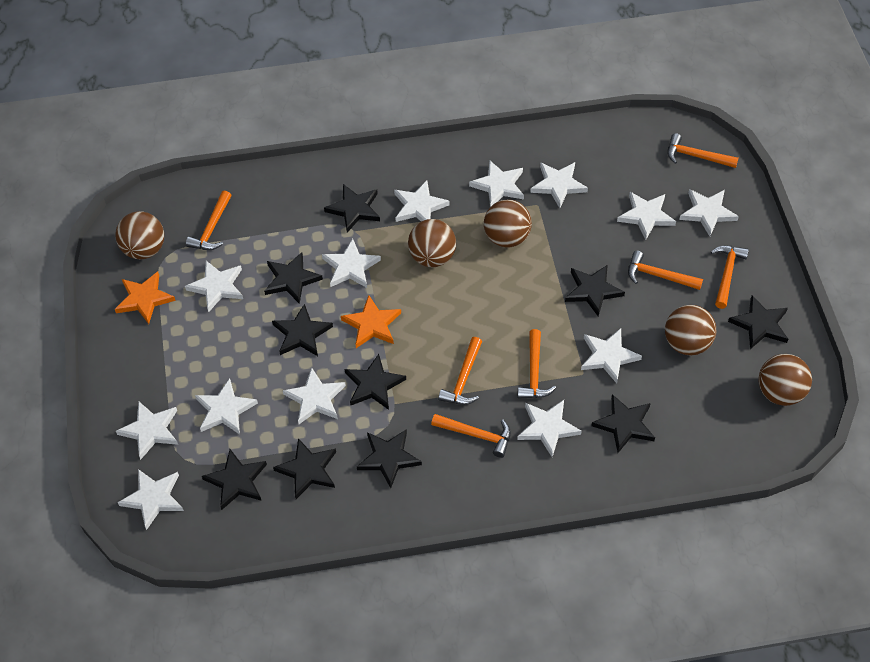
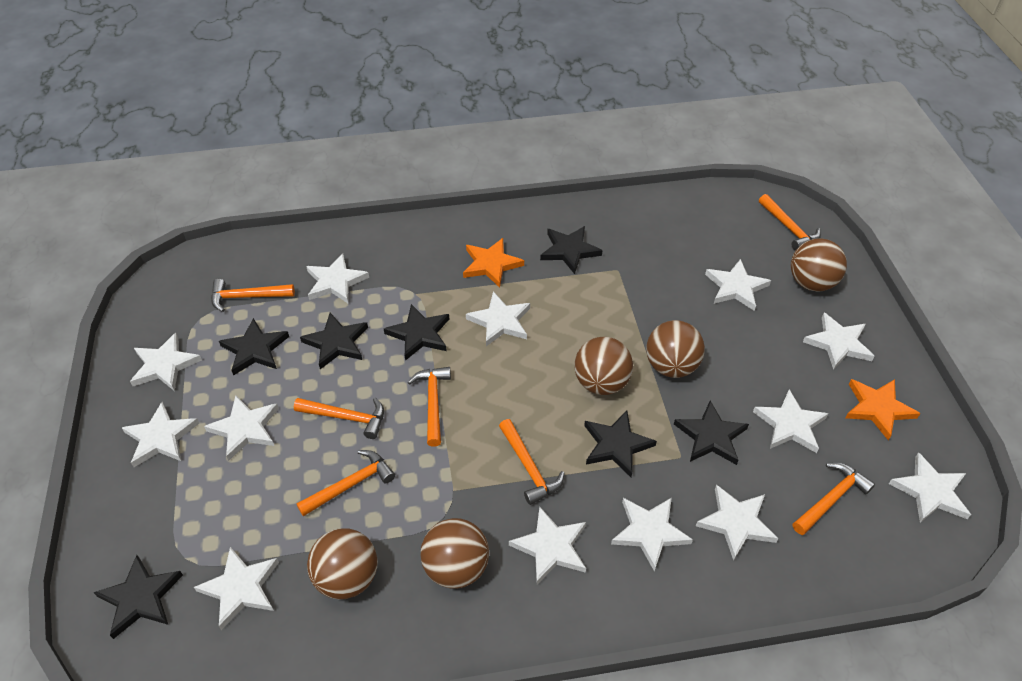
black star: [202,449,267,510] [264,252,323,304] [272,304,333,356] [273,438,336,499] [324,184,380,232] [344,354,406,410] [357,429,422,488] [565,265,625,316] [591,394,655,453] [728,295,788,349] = 10 -> [93,555,183,639] [219,318,289,376] [300,313,368,369] [384,304,449,361] [540,226,602,274] [584,411,657,477] [674,401,749,465] = 7

